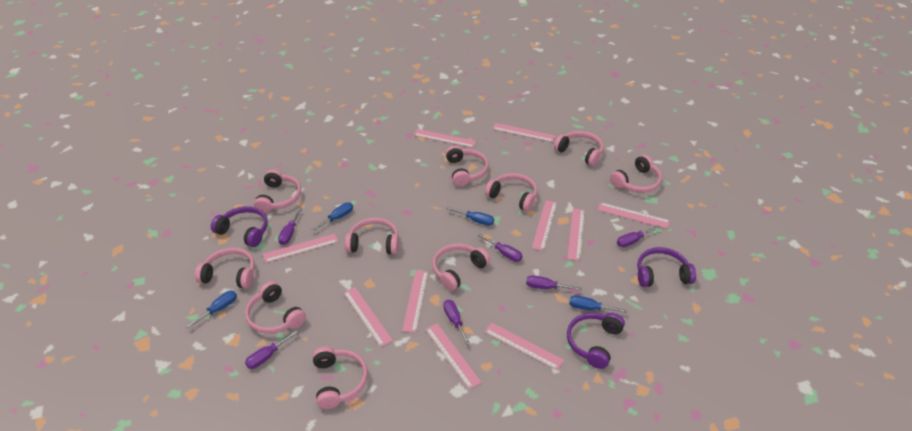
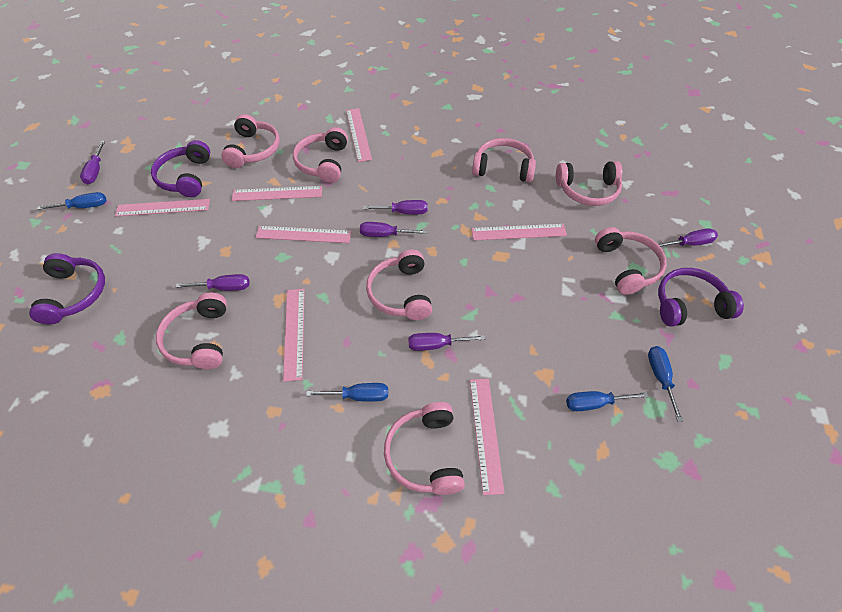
pink headphones: [195,248,255,289] [245,281,306,334] [254,169,301,213] [312,347,368,409] [345,218,399,254] [432,243,490,291] [445,145,489,187] [485,173,537,212] [554,131,604,166] [610,155,662,193] = 10 -> [156,293,227,369] [221,114,280,168] [293,127,348,183] [366,250,432,320] [384,402,465,495] [472,138,536,183] [556,161,622,206] [595,227,667,295] = 8
pink ruler: [263,234,339,263] [343,287,393,347] [402,270,428,333] [414,129,477,148] [425,324,482,390] [484,323,564,371] [493,123,555,142] [532,200,557,251] [567,209,585,261] [598,202,670,229] = 10 -> [115,199,210,217] [232,186,322,201] [255,226,352,243] [283,289,305,382] [346,108,372,162] [470,379,505,495] [472,224,567,241] = 7

